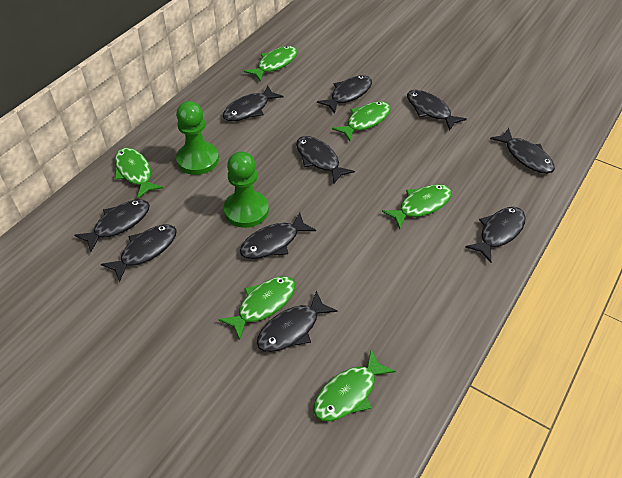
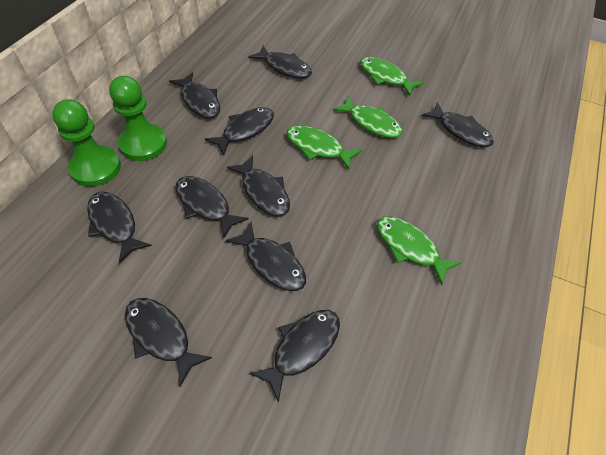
green fish: [115,148,163,199] [218,276,295,340] [244,46,297,82] [313,349,396,421] [332,101,391,141] [382,184,452,230] = 6 -> [286,125,362,170] [333,96,403,138] [360,57,424,96] [377,216,461,285] = 4

